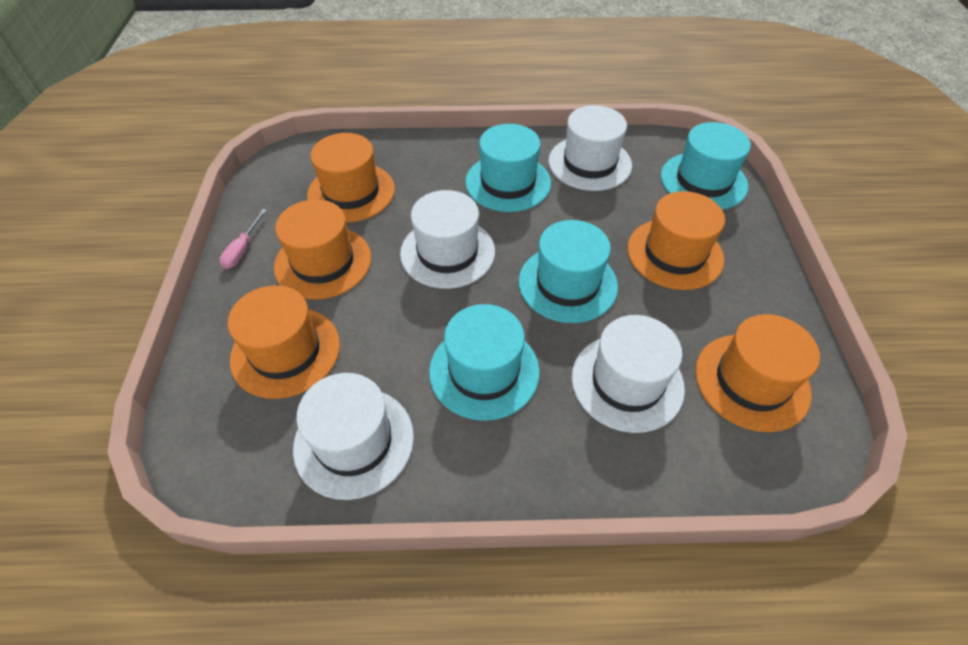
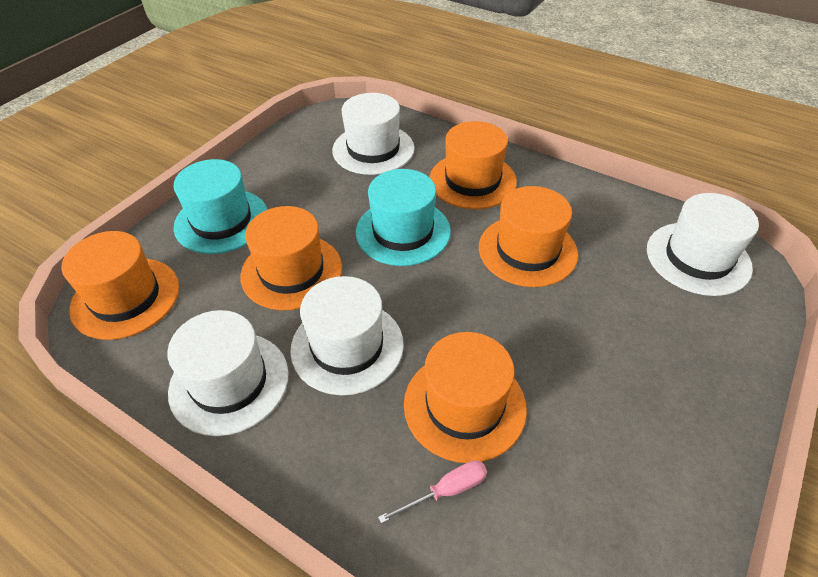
turquoise hat: [429,304,540,421] [465,124,551,212] [519,220,618,323] [661,122,751,210] = 4 -> [173,159,268,254] [356,169,451,266] = 2

